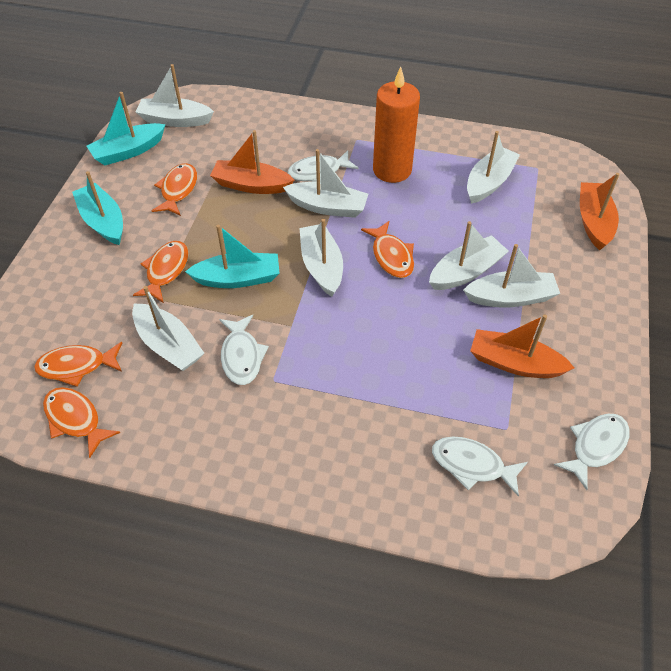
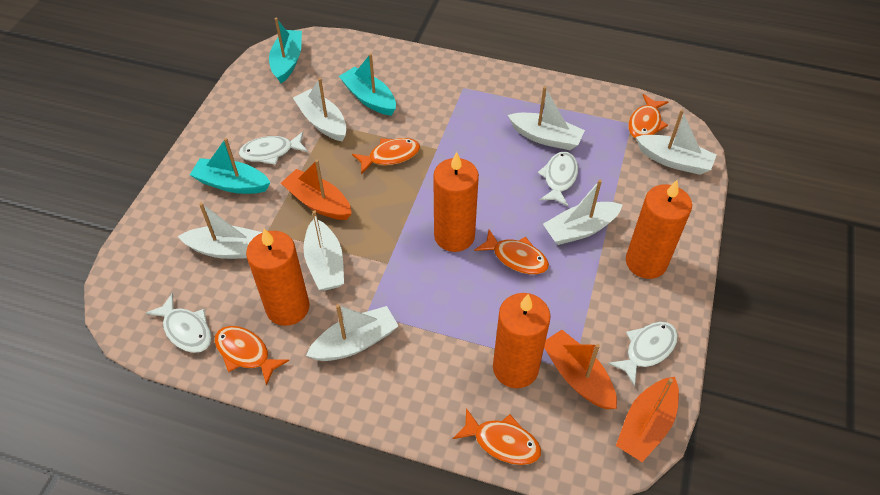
orange candle: [373,67,420,183] = 1 -> [246,228,310,326] [433,152,479,252] [493,293,551,388] [626,180,692,279] = 4

